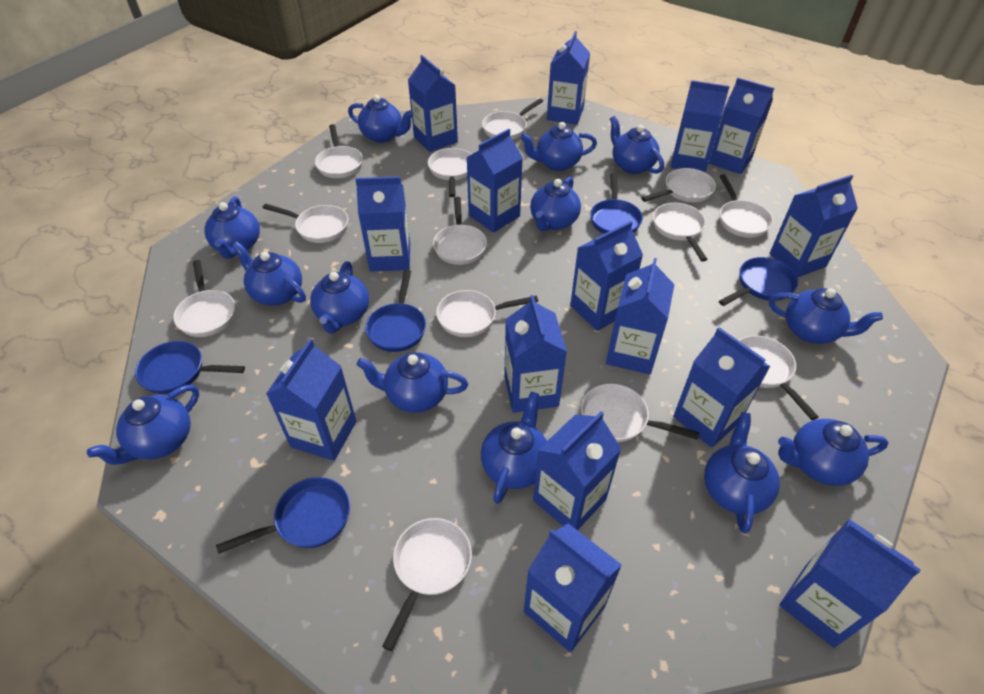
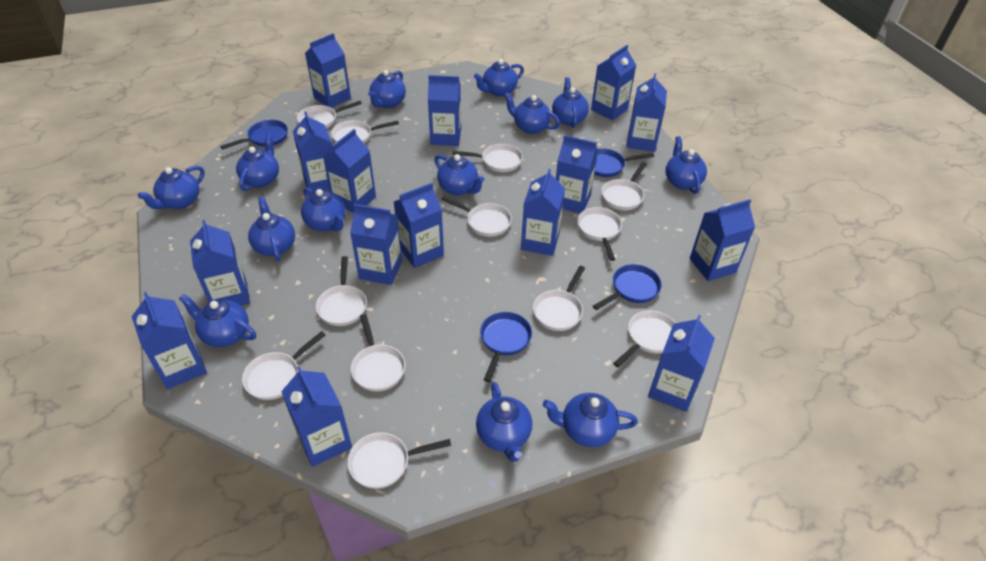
blue pan: [135,341,245,394] [216,477,350,554] [365,270,426,352] [590,173,643,234] [719,257,798,306] = 5 -> [220,120,288,149] [480,312,532,382] [593,264,662,310] [594,148,654,177] = 4
white pan: [173,260,235,337] [263,203,348,243] [315,124,363,178] [382,518,472,651] [428,148,472,197] [433,197,487,265] [436,290,538,337] [482,98,543,140] [581,384,699,442] [641,168,716,202] [653,203,708,262] [720,174,773,238] [738,335,819,420] = 13 -> [242,331,325,400] [297,101,362,129] [316,256,367,326] [331,120,399,143] [348,432,451,489] [351,314,405,392] [441,196,512,237] [452,144,523,172] [533,266,585,331] [577,207,622,261] [601,162,647,210] [613,310,676,367] = 12

